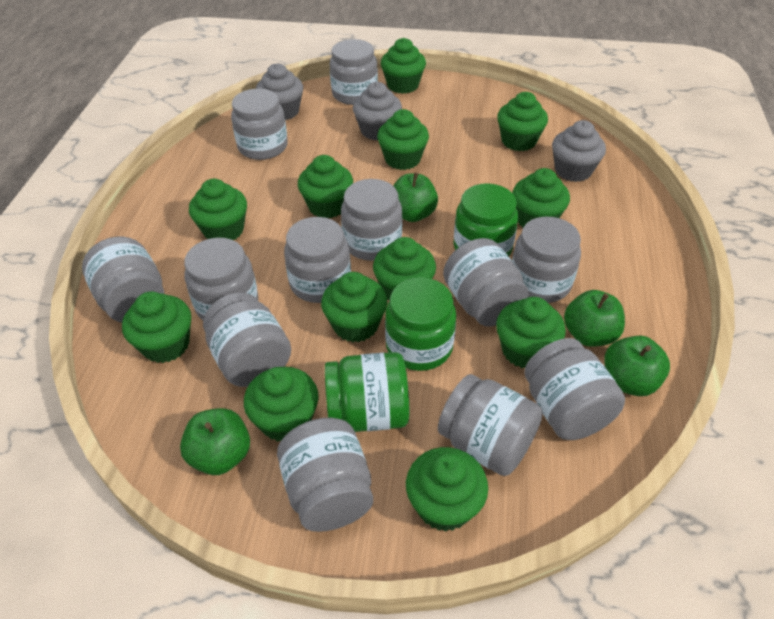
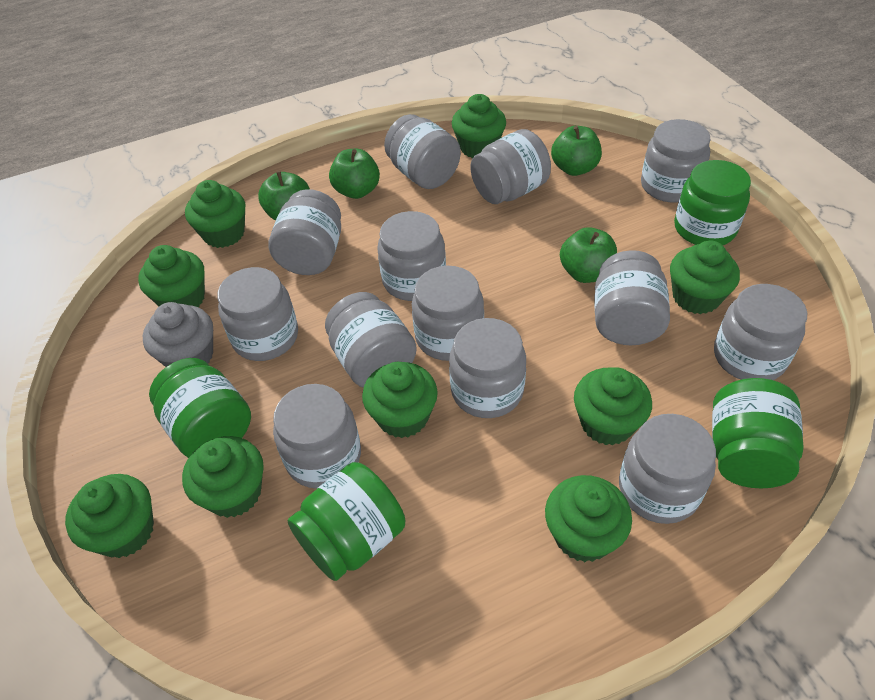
green cupcake: [122,292,191,363] [189,179,247,240] [244,367,319,442] [298,155,353,218] [321,272,387,342] [373,237,436,300] [377,109,429,170] [381,38,426,94] [406,447,488,532] [496,297,566,368] [497,92,548,151] [512,168,570,228] = 12 -> [65,474,154,558] [138,245,205,307] [182,436,264,518] [185,180,245,248] [362,362,438,438] [452,94,506,158] [545,475,632,562] [574,367,652,445] [670,241,740,314] = 9
green jar: [325,352,409,432] [385,277,457,371] [454,183,518,256] = 3 -> [149,358,251,458] [288,462,405,581] [674,160,751,245] [712,378,804,488] = 4
grey cupcake: [256,63,303,120] [353,82,402,141] [552,120,606,182] = 3 -> [143,302,213,367] = 1
grey jar: [82,237,164,323] [184,238,258,320] [203,293,291,387] [231,89,288,160] [277,418,373,532] [284,217,351,303] [330,39,378,105] [341,179,402,261] [438,374,543,476] [443,238,529,327] [512,217,581,303] [524,338,625,440] = 12 -> [217,267,298,361] [269,189,341,275] [273,384,361,489] [325,292,417,388] [377,211,446,301] [384,114,461,189] [412,266,484,361] [449,318,526,418] [470,129,551,204] [594,250,670,345] [619,414,716,524] [641,119,711,202] [714,284,807,380] = 13

